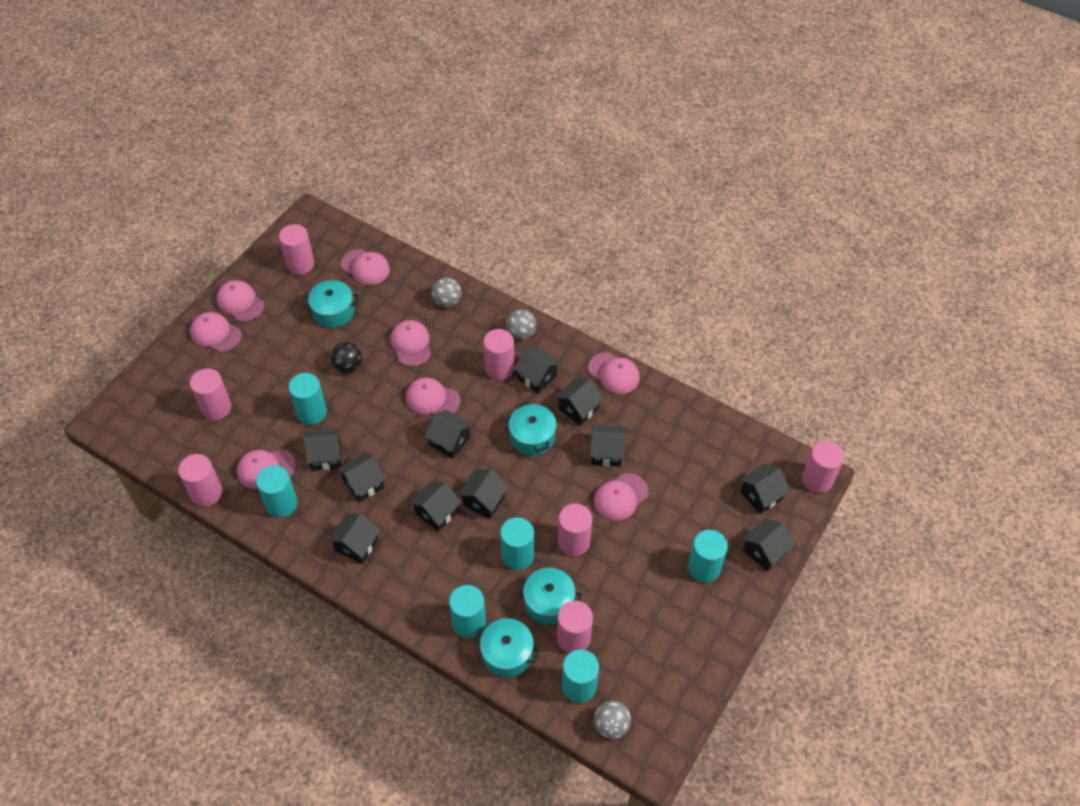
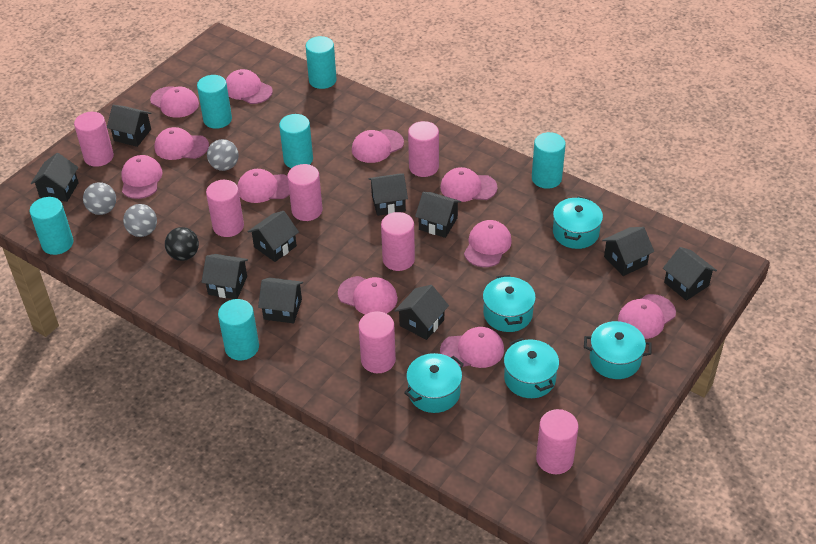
black house: [304,428,341,471] [328,513,380,564] [337,452,386,502] [409,480,461,532] [424,410,473,459] [458,469,509,519] [513,347,561,394] [555,378,604,426] [590,425,626,467] [739,463,790,514] [742,518,795,571] = 11 -> [31,153,79,202] [107,105,151,147] [202,254,248,299] [248,211,299,262] [258,277,303,324] [368,173,408,216] [394,285,449,340] [415,192,461,238] [602,227,654,276] [663,247,717,301] = 10
pink cap: [190,312,242,352] [217,280,264,322] [237,449,296,489] [341,249,390,285] [390,320,431,367] [406,377,460,415] [588,352,640,394] [594,473,649,521] = 8 -> [121,155,163,199] [150,86,199,118] [154,127,209,160] [226,69,273,104] [237,169,290,203] [338,276,398,315] [352,129,404,163] [440,167,498,202] [440,327,504,368] [464,220,512,267] [618,294,676,339] = 11
turquoise pot: [303,280,359,328] [474,618,540,677] [508,402,557,456] [517,568,582,625] = 4 -> [404,353,464,413] [483,275,536,332] [504,338,559,398] [553,196,603,249] [584,321,652,379] = 5

